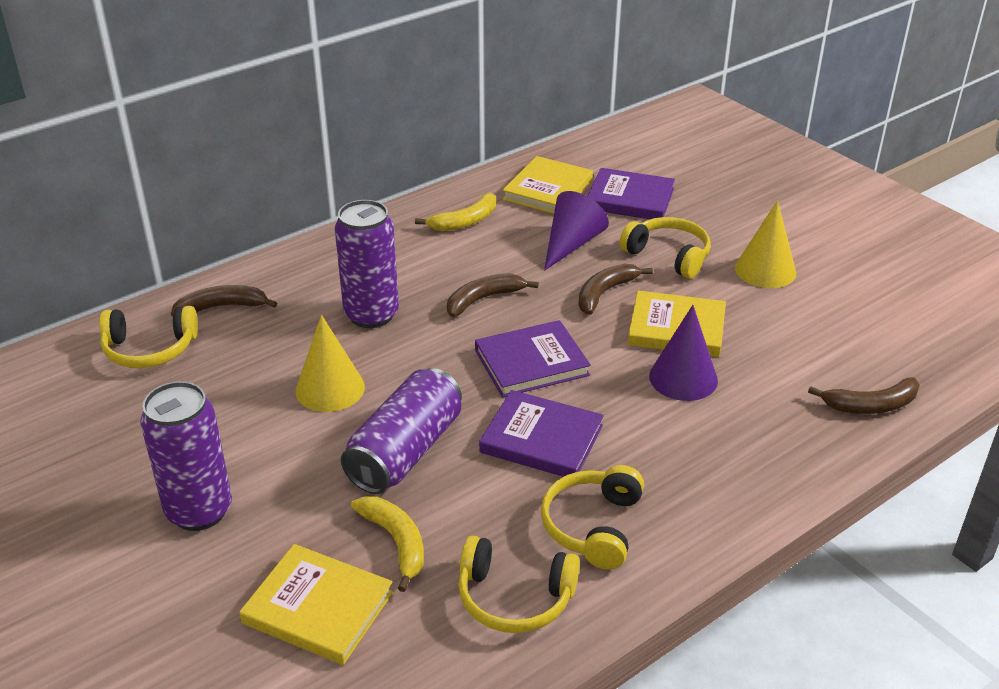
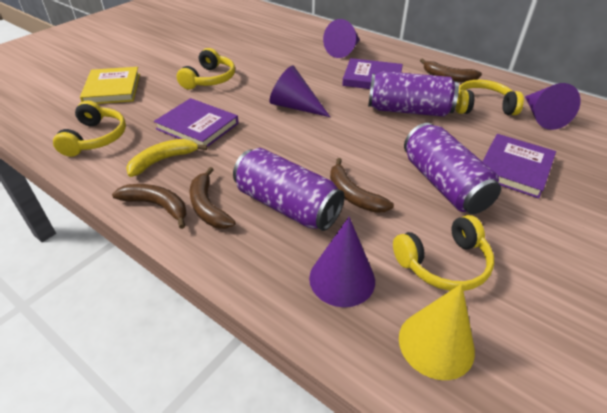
purple cone: [544,191,609,271] [649,305,718,401] = 2 -> [270,66,330,117] [309,217,375,307] [323,19,360,58] [525,83,581,130] = 4
yellow banana: [351,496,424,592] [415,193,496,231] = 2 -> [126,139,208,177] = 1
yellow book: [239,544,393,665] [502,156,593,214] [628,291,726,357] = 3 -> [80,67,140,104] = 1
yellow cone: [295,315,365,412] [735,201,796,288] = 2 -> [399,284,475,380] = 1

